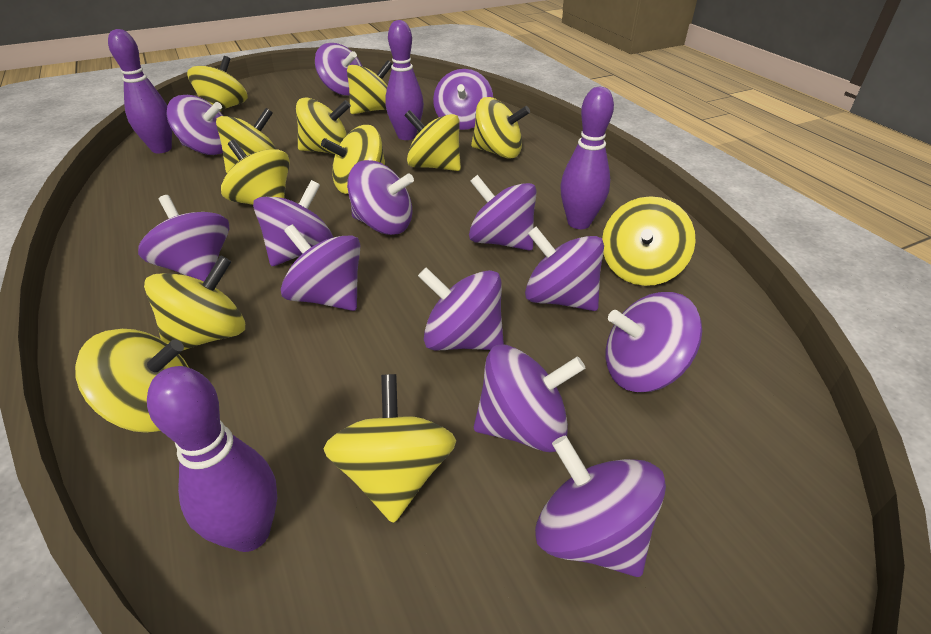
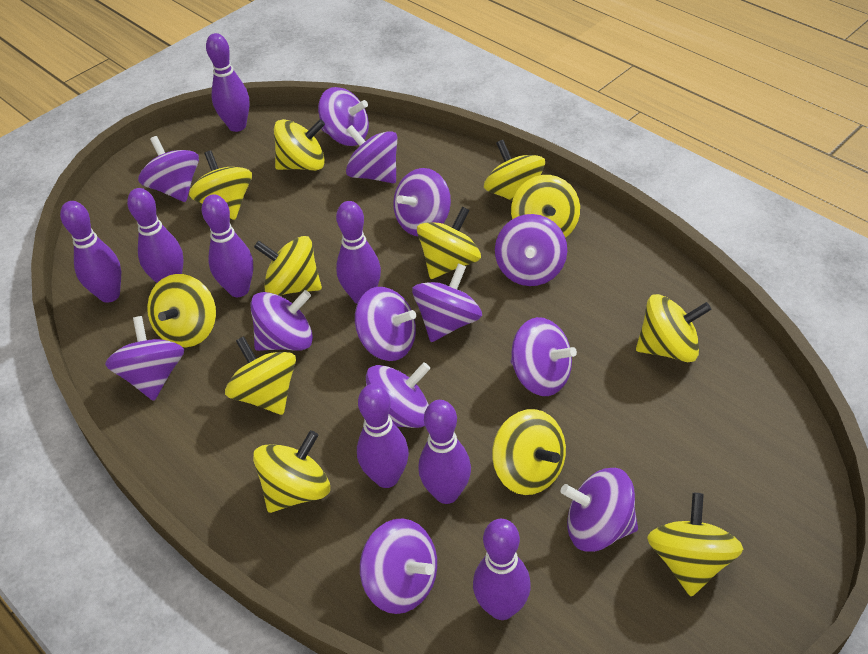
purple bowling pin: [108,29,172,153] [147,366,277,552] [385,20,424,140] [560,87,614,229] = 4 -> [60,201,121,303] [127,188,184,283] [202,194,253,297] [206,33,250,132] [336,201,381,304] [357,384,409,488] [418,400,471,504] [473,519,531,620] = 8

